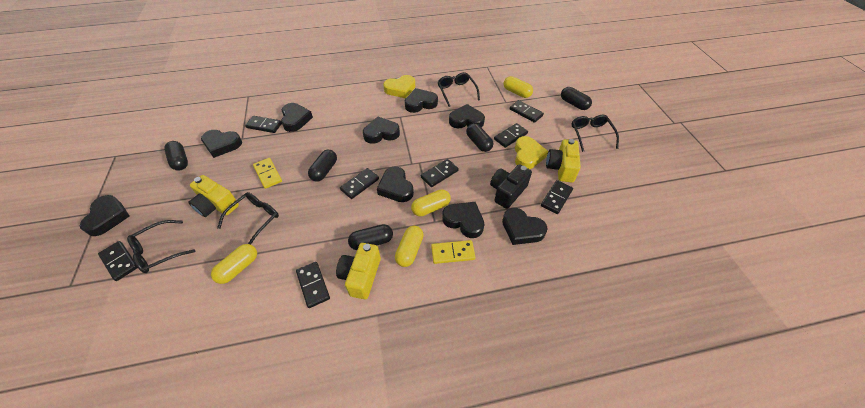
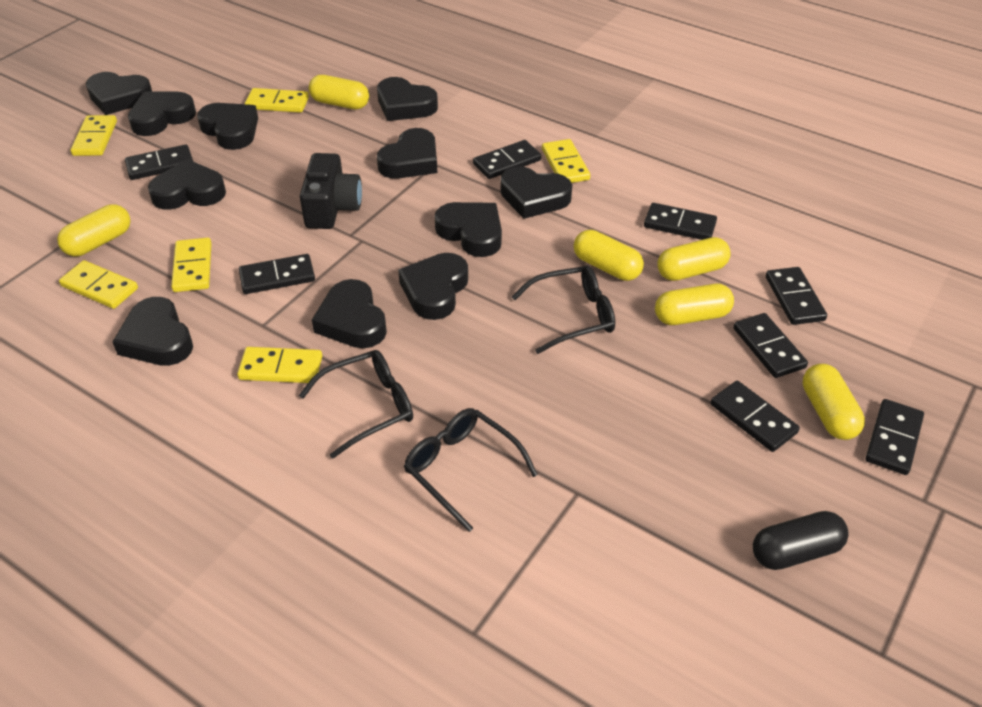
black capsule: [164,141,188,171] [308,150,337,182] [348,224,393,250] [466,123,493,152] [561,87,592,110] = 5 -> [753,511,849,570] = 1
black glasses: [127,220,195,273] [217,192,279,245] [437,72,480,107] [571,115,619,152] = 4 -> [299,350,413,459] [404,408,538,532] [512,266,615,354] = 3
black heart: [80,195,130,236] [201,130,242,158] [281,103,313,132] [363,117,400,144] [377,167,414,202] [405,88,438,113] [442,202,484,238] [449,104,485,128] [502,208,548,245] = 9 -> [86,72,152,115] [113,297,193,366] [128,91,196,136] [148,159,226,210] [197,103,258,150] [312,279,387,348] [377,77,438,121] [377,128,437,179] [398,253,468,320] [435,202,502,257] [500,166,572,219] = 11
yellow camera: [188,175,239,217] [336,243,381,299] [546,139,581,183] = 3 -> none = 0
yellow capsule: [211,244,257,284] [395,226,424,267] [411,190,451,216] [503,76,533,98] = 4 -> [57,204,130,256] [309,75,369,109] [574,230,644,281] [655,284,734,325] [657,237,731,281] [803,364,865,440] = 6
yellow domino: [253,158,282,189] [431,240,475,264] = 2 -> [59,260,138,309] [71,115,117,156] [171,238,212,292] [237,347,322,383] [245,88,309,113] [542,139,590,183] = 6
yellow heart: [383,75,415,98] [515,136,548,169] = 2 -> none = 0

